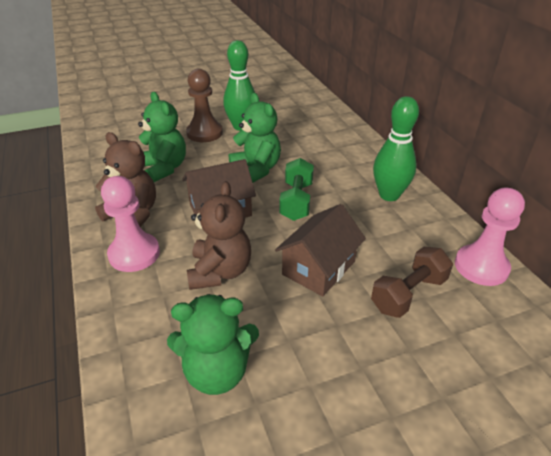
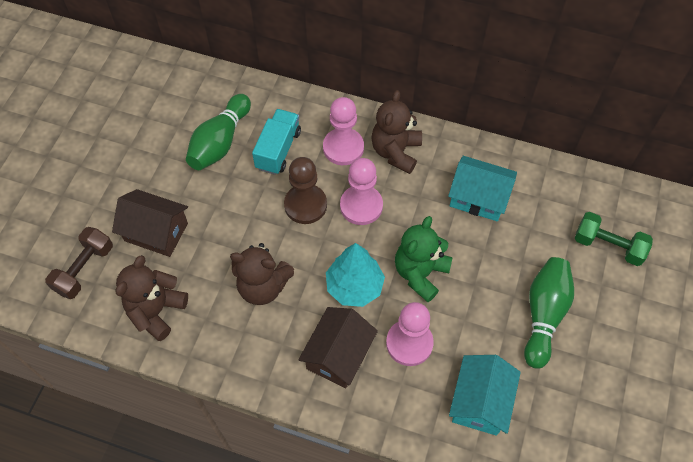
brown teddy bear: [95,132,156,227] [187,181,251,290] = 2 -> [115,255,188,341] [230,243,294,305] [371,90,422,174] = 3
green teddy bear: [138,92,186,182] [167,294,259,395] [229,93,281,183] = 3 -> [395,216,453,302] = 1
pink pawn: [101,176,160,272] [455,188,525,286] = 2 -> [323,97,364,165] [340,158,383,225] [386,302,434,366] = 3
turquoise house: none = 0 -> [448,156,517,221] [449,355,521,436] = 2
turquoise tree: none = 0 -> [326,243,385,307] = 1
turquoise truck: none = 0 -> [252,109,301,175] = 1

